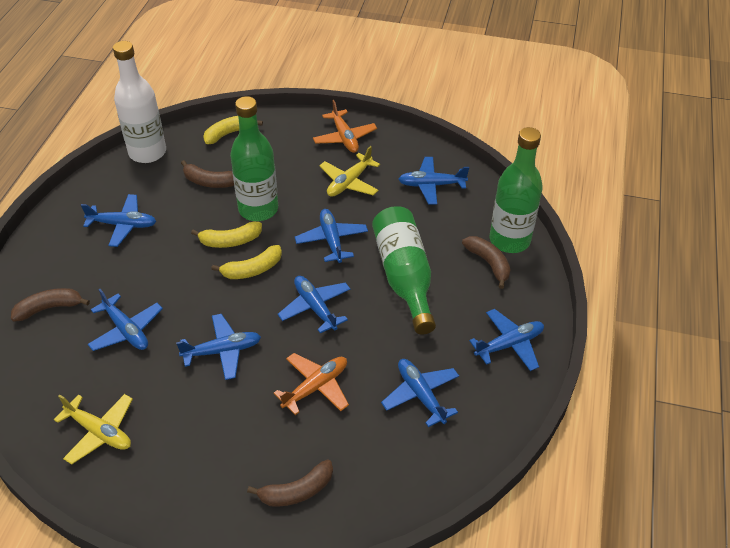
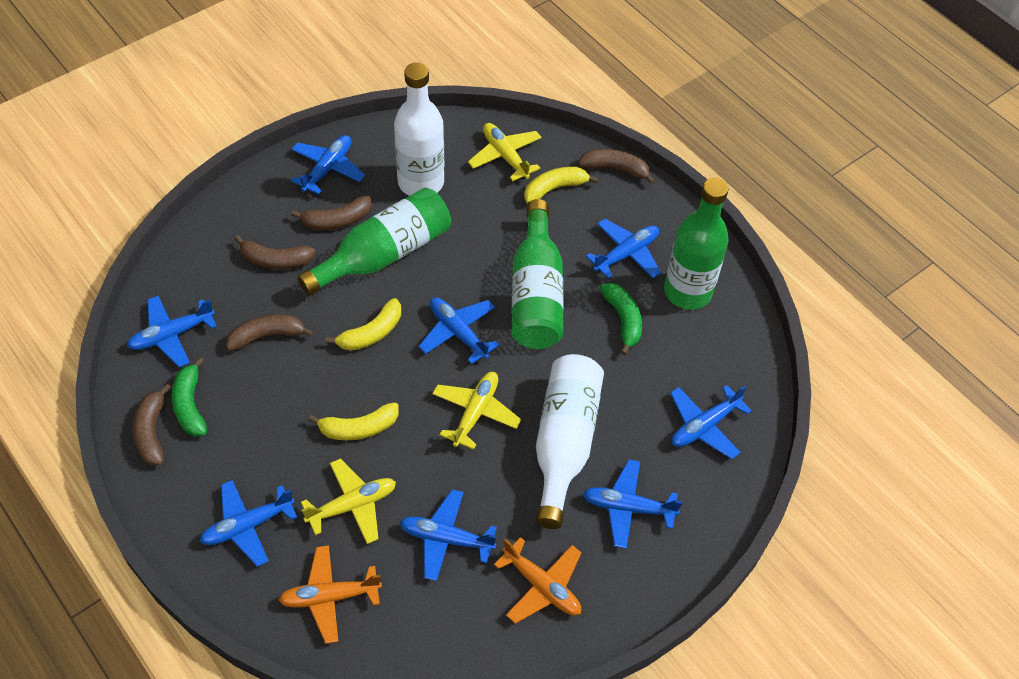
brown banana: [11,288,90,322] [181,160,234,188] [247,459,333,507] [462,236,511,289] = 4 -> [133,384,171,465] [226,314,314,351] [235,235,316,269] [291,196,372,230] [578,149,655,184] = 5
green banana: none = 0 -> [171,357,207,436] [600,283,642,355] = 2
white bottle: [113,41,166,163] = 1 -> [394,62,444,196] [536,354,604,529] = 2
yellow plane: [54,394,133,464] [319,146,380,197] = 2 -> [301,459,396,544] [432,372,521,450] [468,123,542,181] = 3

